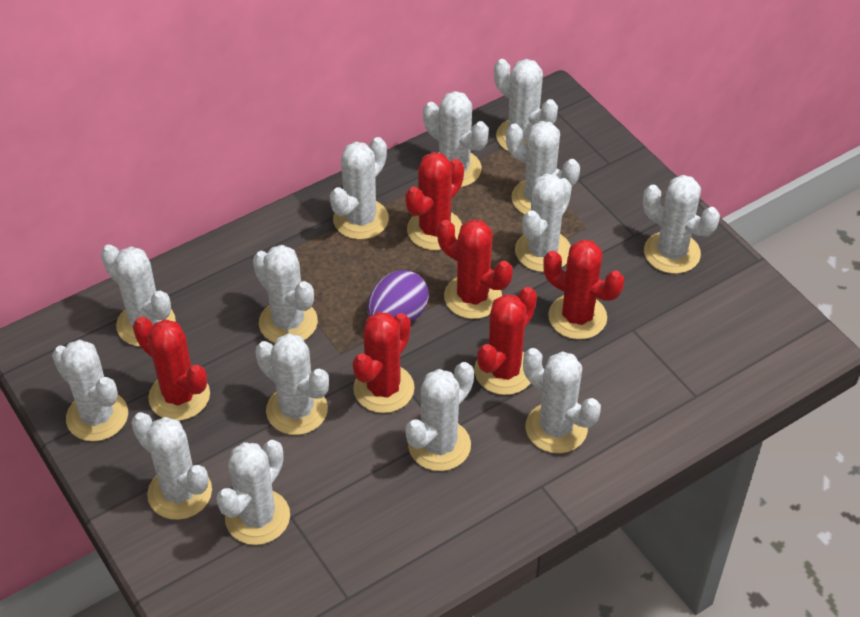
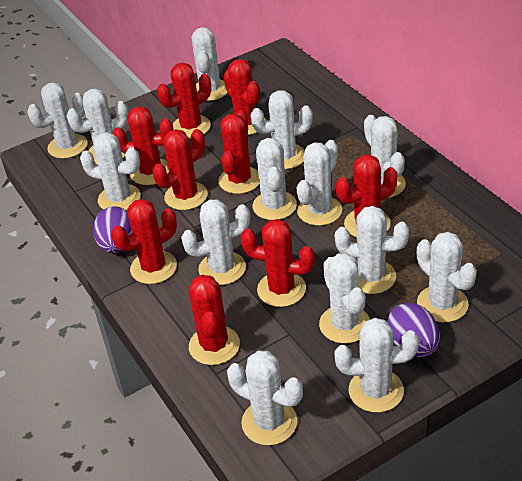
purple egg: [367,270,429,322] = 1 -> [93,206,132,253] [387,303,439,357] = 2
red cactus: [133,317,210,421] [353,312,415,413] [405,152,464,250] [437,219,513,319] [474,287,537,395] [543,240,624,340] = 6 -> [111,199,177,284] [113,106,174,185] [153,129,208,210] [157,63,211,139] [189,275,240,365] [218,110,260,194] [223,59,266,135] [241,219,315,307] [336,154,398,237] = 9

